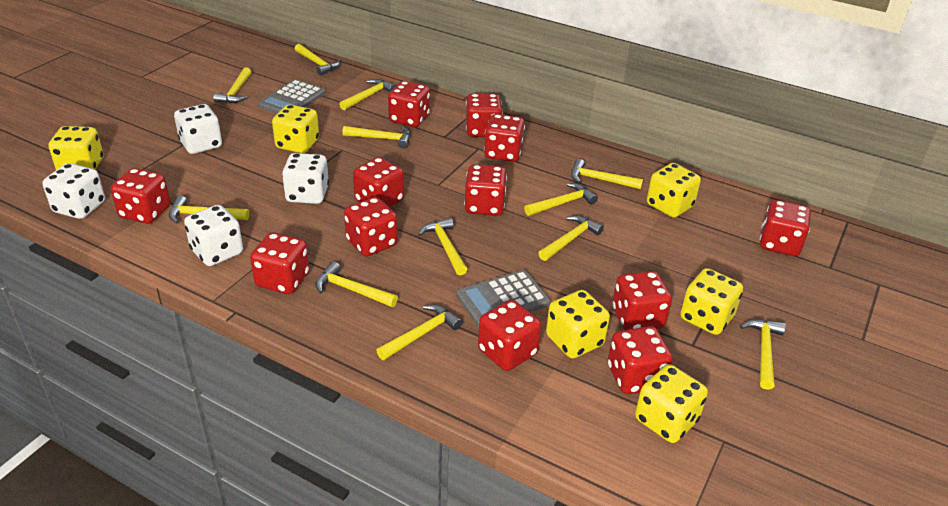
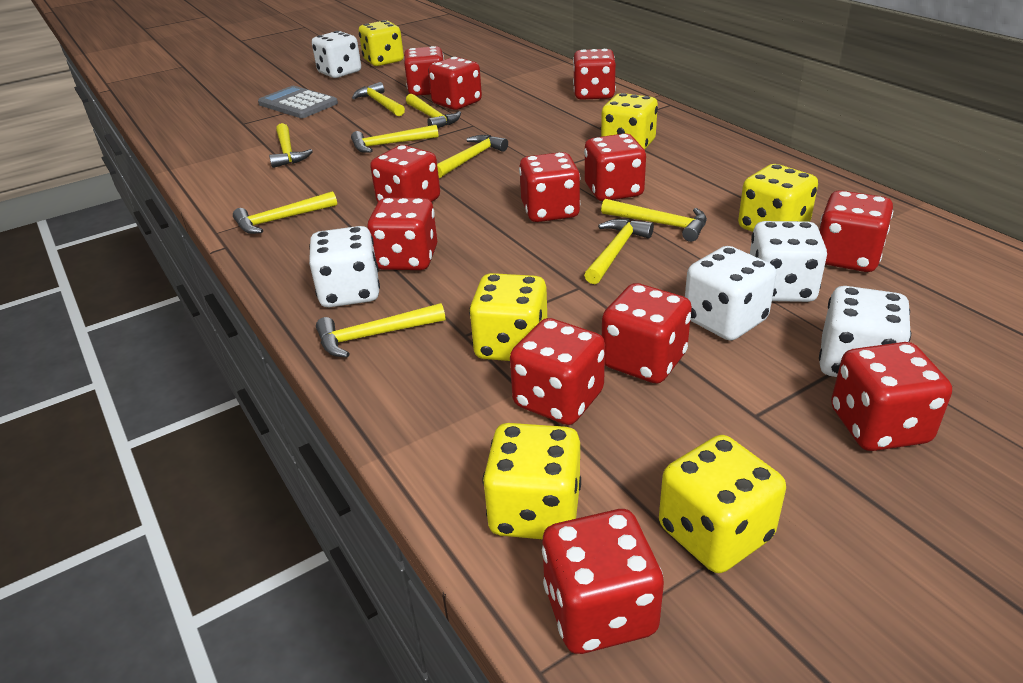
grey calculator: [258,79,325,114] [456,270,550,327] = 2 -> [258,86,338,118] = 1
white dice: [42,163,105,219] [174,104,222,154] [184,205,243,266] [282,153,329,204] = 4 -> [309,226,380,307] [312,31,361,78] [685,246,776,341] [750,221,827,302] [819,286,911,377] = 5
yellow hammer: [169,195,249,223] [213,67,251,103] [295,44,340,75] [315,261,398,307] [339,79,396,110] [342,126,410,149] [376,304,463,360] [418,217,468,275] [524,183,598,216] [538,215,604,261] [571,159,643,189] [740,319,786,390] = 12 -> [233,191,337,234] [269,123,313,168] [316,303,445,358] [351,125,439,153] [352,82,405,116] [406,94,461,128] [437,135,508,178] [584,219,654,284] [601,199,707,242] = 9

